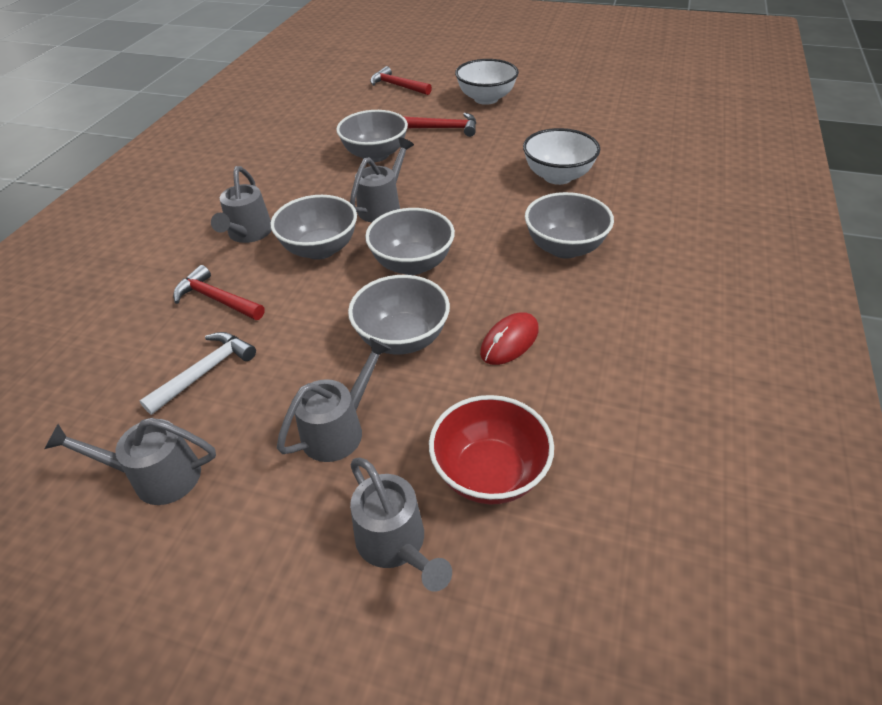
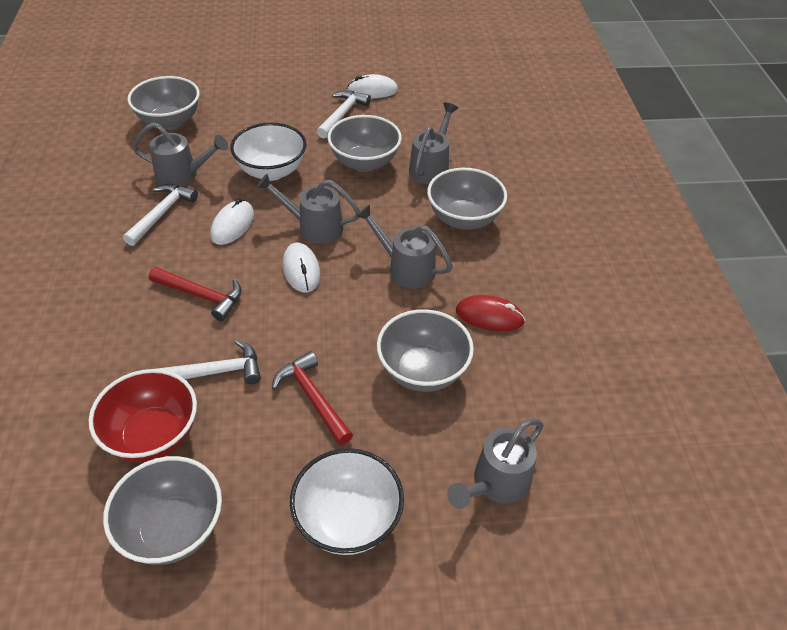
red hammer: [173,265,265,320] [370,66,432,95] [403,113,476,137] = 3 -> [149,267,242,321] [272,351,353,445] = 2
white hammer: [139,332,256,415] = 1 -> [123,184,198,246] [157,340,261,384] [317,90,371,139] = 3
white mouse: none = 0 -> [210,199,254,245] [283,243,320,293] [346,74,398,98] = 3

